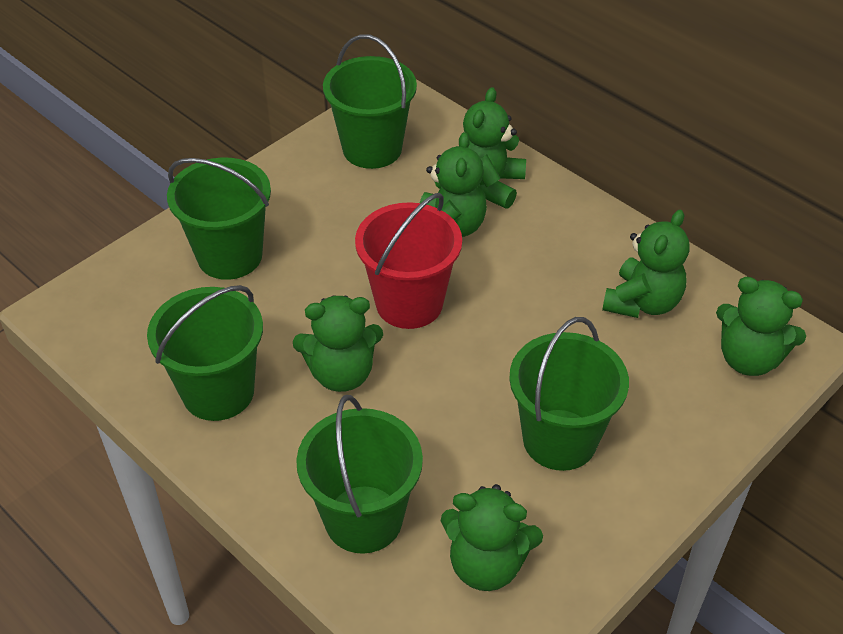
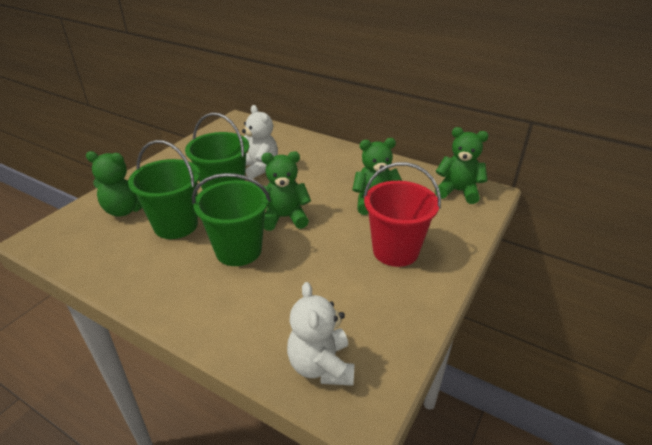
green bucket: [147,285,263,421] [167,158,271,280] [296,395,423,554] [323,34,417,169] [509,317,629,471] = 5 -> [128,140,200,239] [185,113,249,190] [192,173,271,266] = 3
green teddy bear: [293,295,383,392] [420,132,487,237] [441,484,543,591] [463,87,526,209] [602,210,690,318] [716,277,806,376] = 6 -> [86,151,142,217] [261,151,311,231] [352,138,402,215] [435,127,488,204] = 4
white teddy bear: none = 0 -> [242,105,278,179] [287,282,355,386] = 2

